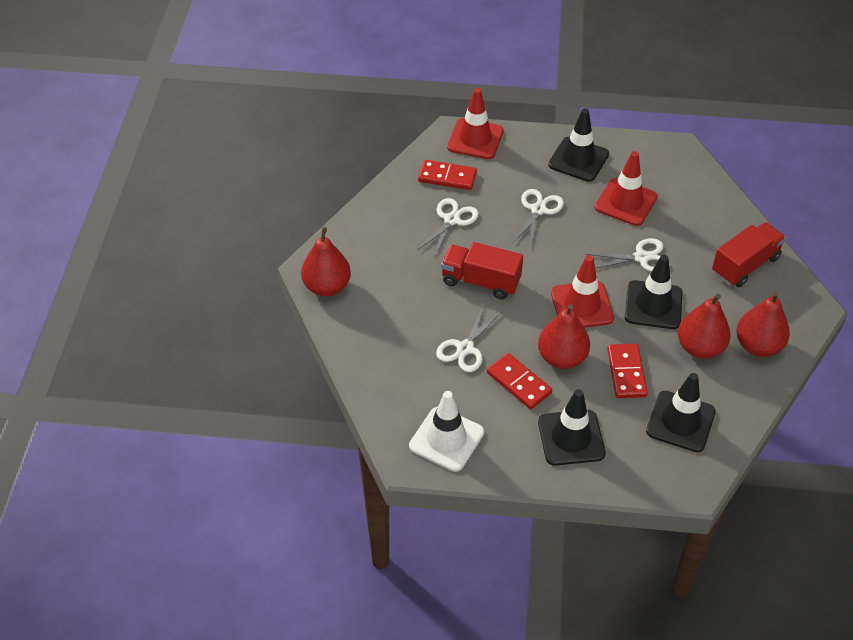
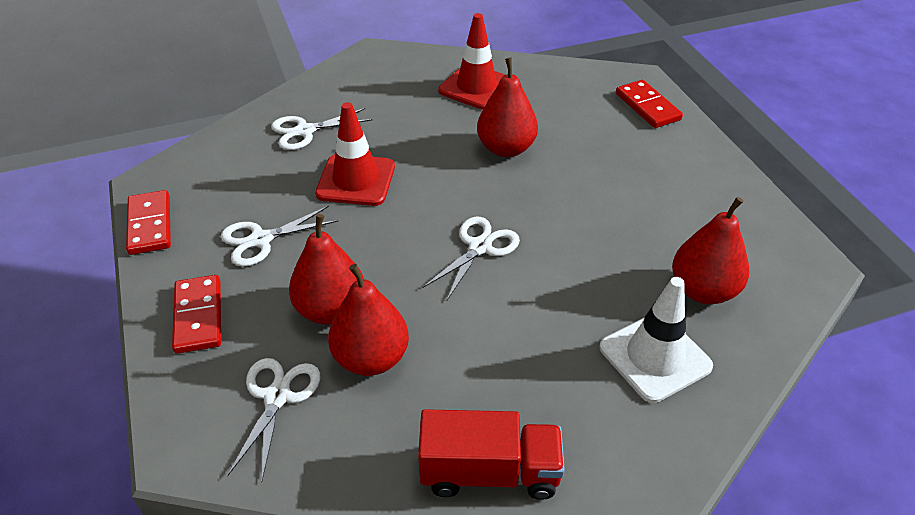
black traffic cone: [538,389,606,466] [548,108,609,182] [625,255,683,329] [646,373,716,452] = 4 -> none = 0
red traffic cone: [447,88,504,159] [551,255,614,328] [595,151,658,226] = 3 -> [315,102,395,206] [438,13,505,110] = 2
red truck: [441,242,523,299] [712,222,786,287] = 2 -> [418,409,565,500] = 1

